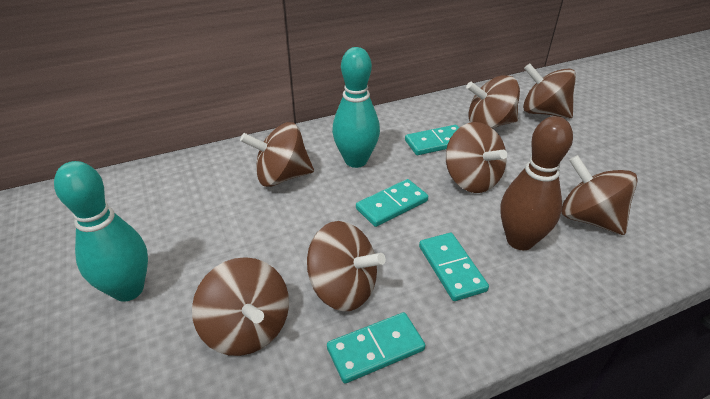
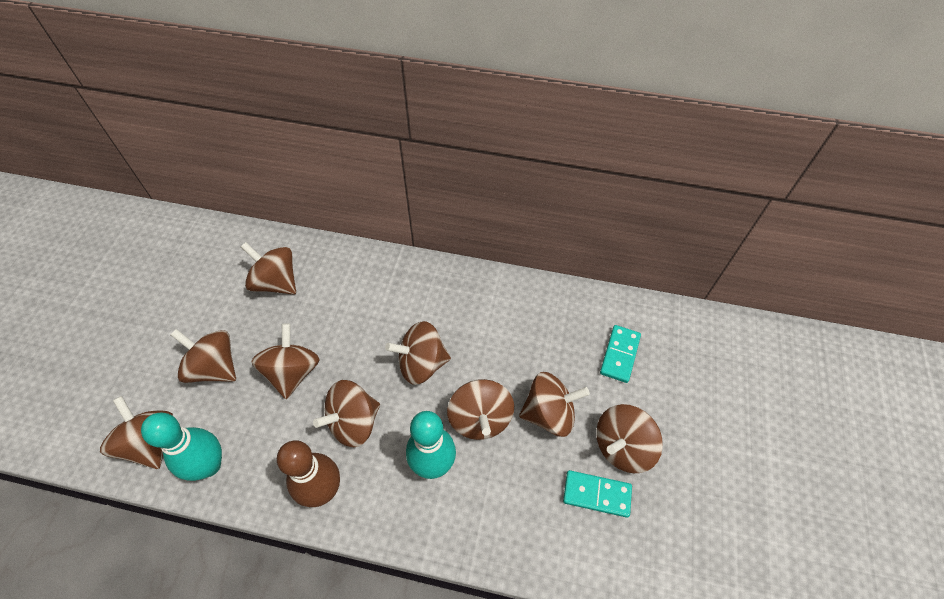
brown spinning top: [192,257,289,356] [240,122,314,187] [307,221,386,311] [446,122,507,193] [466,75,520,129] [523,63,576,118] [561,155,638,235] = 7 -> [100,396,173,469] [171,329,236,383] [241,242,296,295] [251,323,320,399] [313,380,380,447] [385,321,451,385] [447,379,514,440] [519,372,590,437] [596,404,663,473] = 9
turquoise domino: [327,312,425,384] [356,179,428,227] [405,125,459,155] [419,233,489,301] = 4 -> [563,470,632,518] [600,325,641,383] = 2

